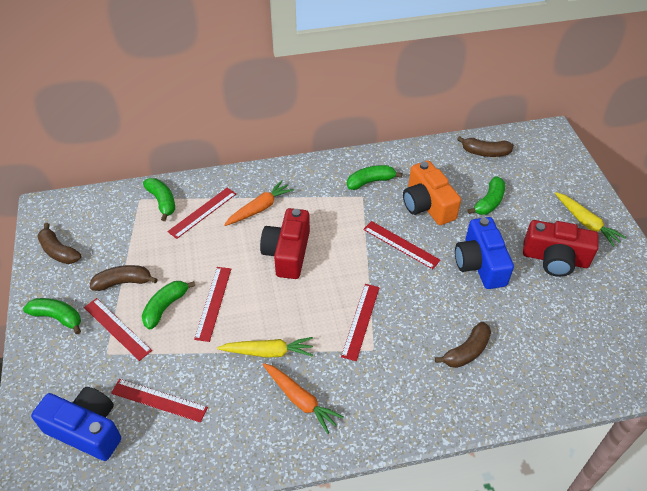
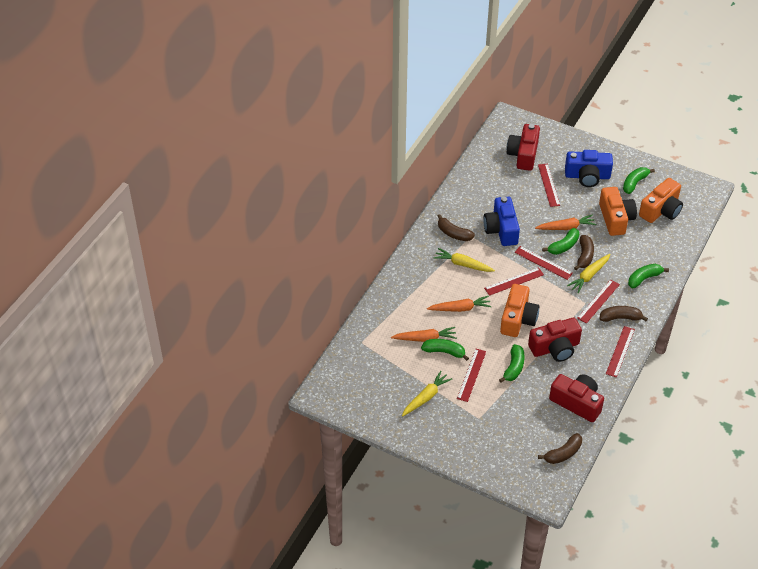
orange camera: [403,160,461,225] = 1 -> [500,284,539,337] [599,187,637,236] [639,178,683,223] = 3
orange carrot: [224,180,294,226] [262,363,343,434] = 2 -> [391,327,457,342] [427,296,492,312] [535,215,596,230] = 3
red camera: [260,208,310,279] [523,220,599,277] = 2 -> [506,124,540,171] [528,318,582,362] [549,374,604,422] = 3
yellow carrot: [217,337,313,358] [555,192,626,247] = 2 -> [402,371,452,416] [434,248,495,272] [567,254,610,293] = 3

